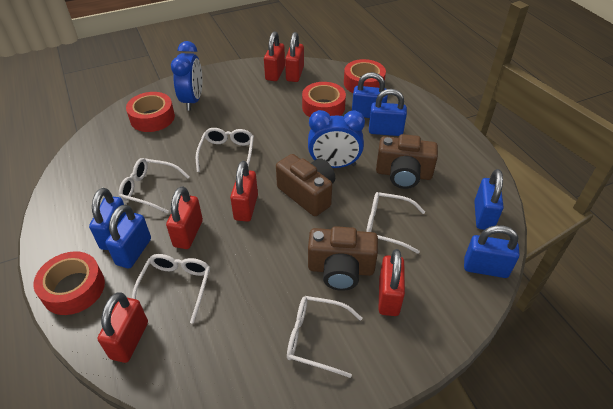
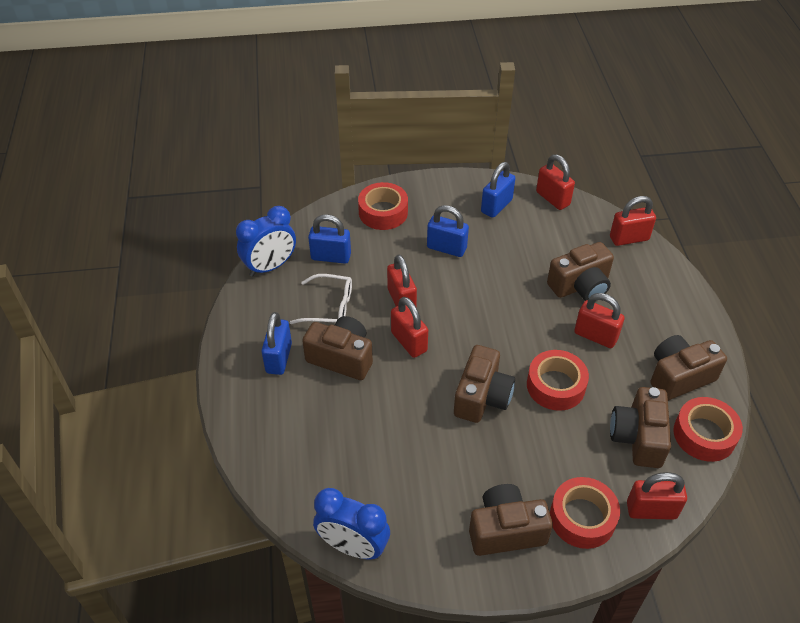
blue padlock: [89,188,126,250] [105,204,151,268] [352,72,388,118] [369,89,407,136] [464,225,519,278] [474,169,504,230] = 6 -> [261,312,292,375] [308,214,351,264] [427,205,469,257] [481,162,516,218] = 4
brown camera: [276,154,335,216] [308,226,378,291] [376,134,438,189] = 3 -> [302,316,373,380] [454,345,515,423] [469,484,553,556] [547,242,614,301] [610,387,671,468] [650,335,727,401] = 6
white glasses: [119,158,190,214] [132,254,210,324] [196,128,254,172] [287,296,362,378] [366,192,425,254] = 5 -> [290,274,352,324] = 1

